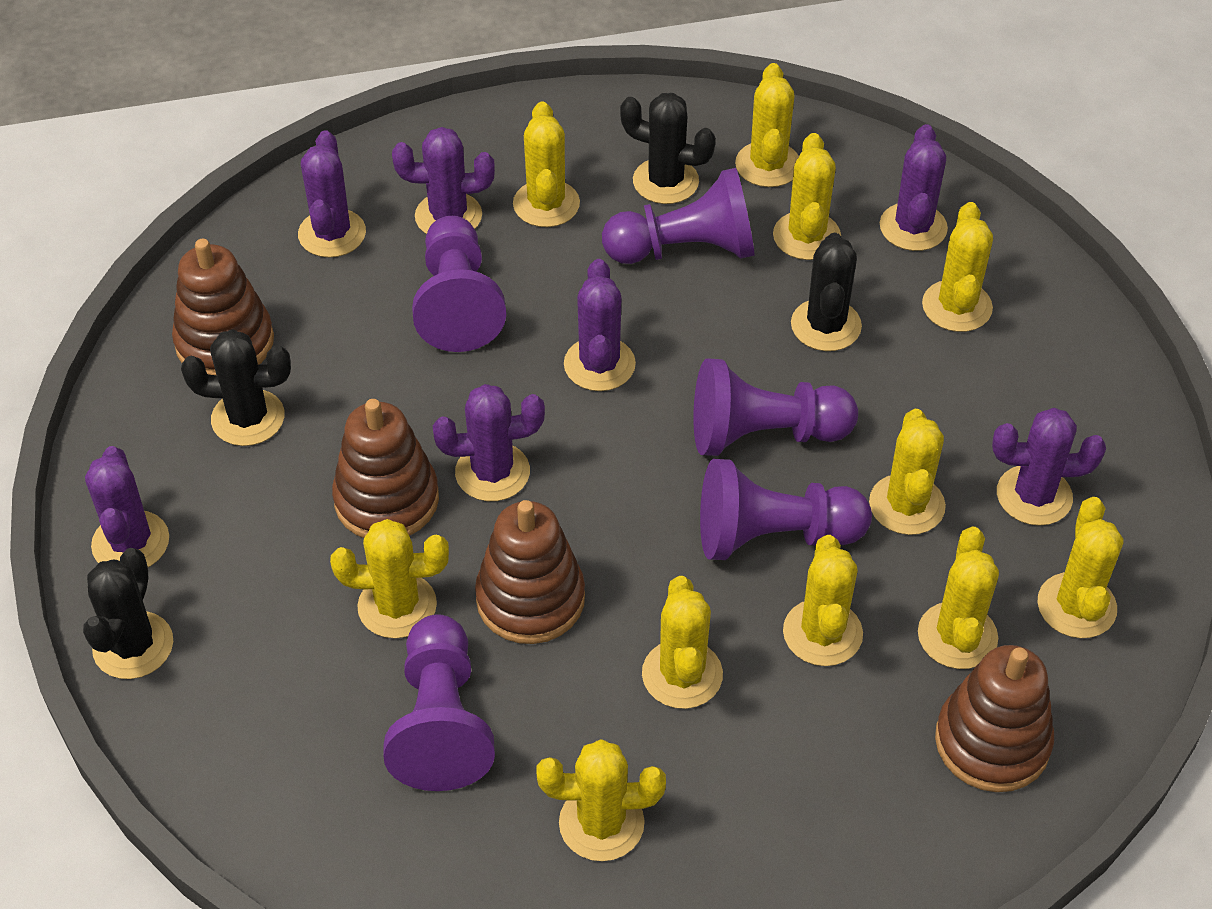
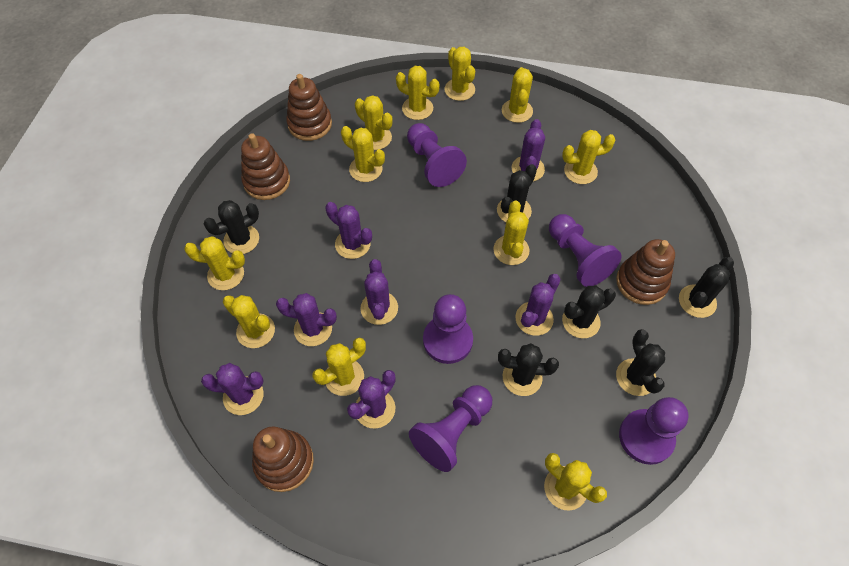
black cactus: [83,548,173,679] [181,329,291,446] [620,93,716,204] [791,233,862,351] = 4 -> [204,200,259,254] [497,164,537,222] [498,343,559,396] [562,285,616,338] [616,329,665,396] [679,257,734,318] = 6

